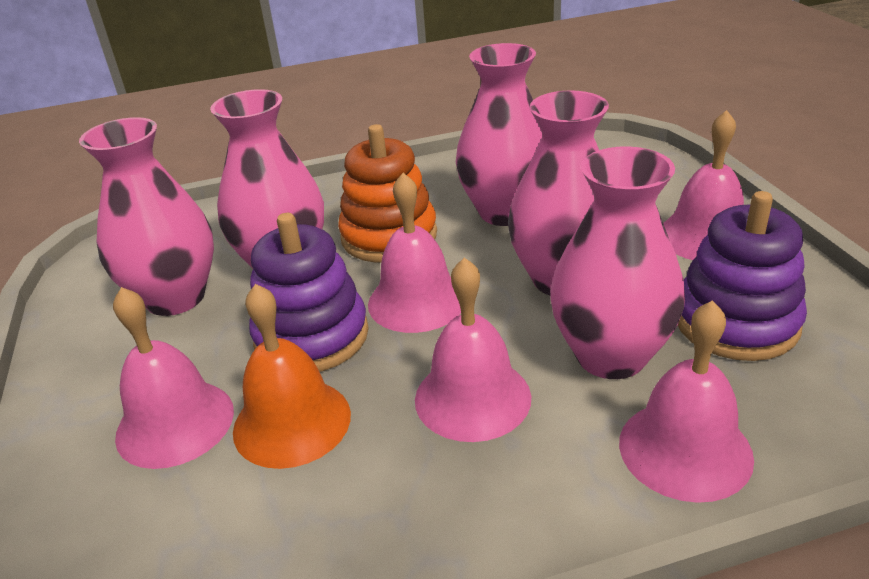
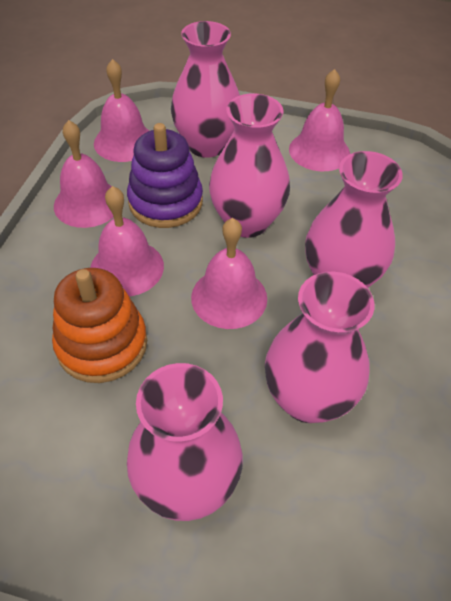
orange bell: [233,284,351,469] = 1 -> none = 0
purple stacking toy: [249,213,369,372] [678,191,807,361] = 2 -> [127,123,203,228] = 1

